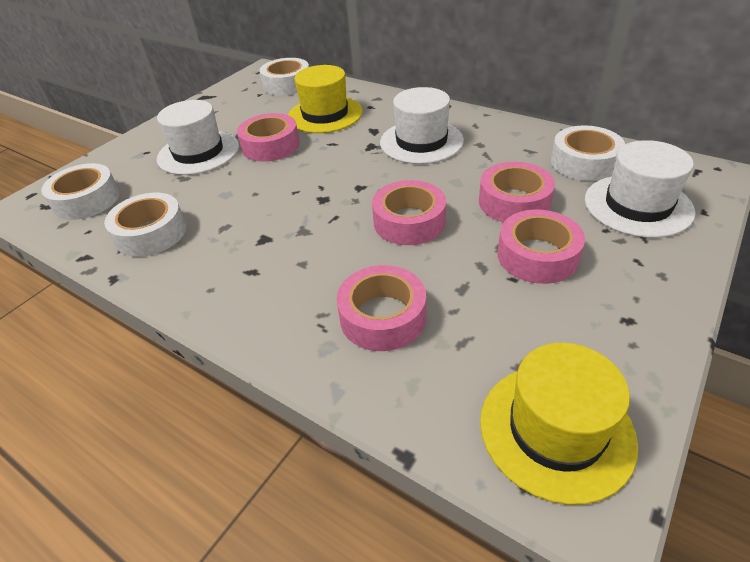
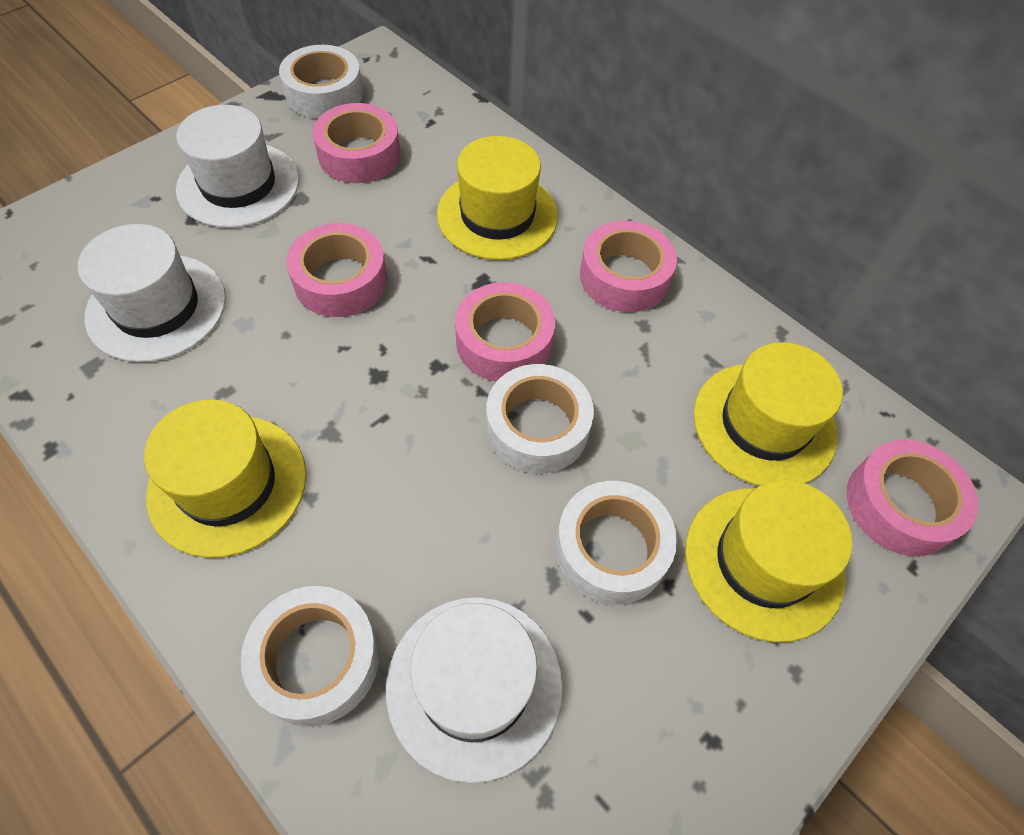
yellow hat: [288,65,363,133] [480,343,638,505] = 2 -> [144,399,306,558] [437,136,558,260] [685,480,852,642] [694,342,843,486] = 4

